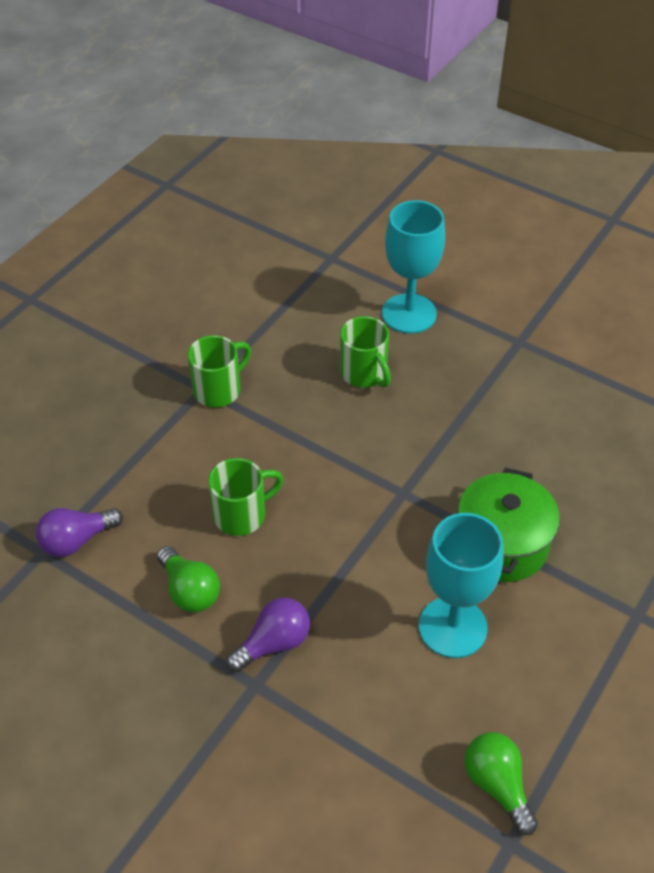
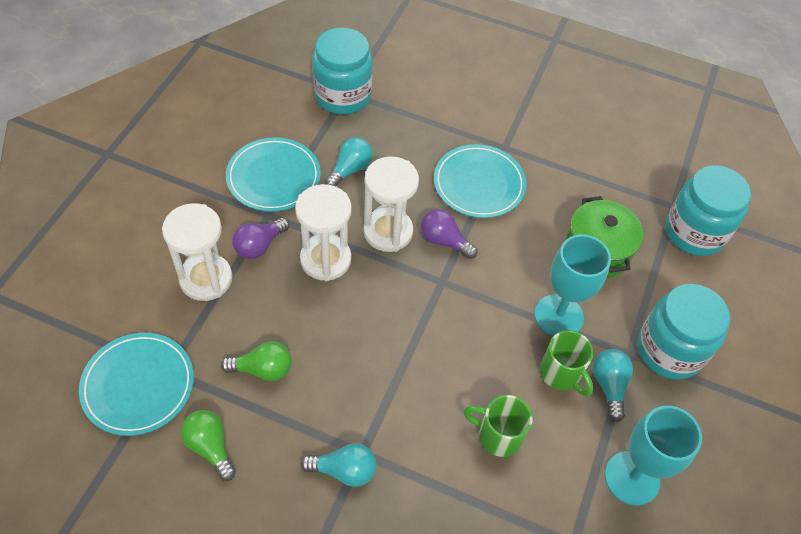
green mug: [188,335,251,407] [208,458,283,536] [340,316,391,388] = 3 -> [464,395,533,457] [540,330,594,396] = 2
turquoise jar: none = 0 -> [312,28,373,115] [637,284,730,379] [665,166,751,256] = 3
turquoise light bulb: none = 0 -> [300,443,377,487] [325,137,373,186] [593,349,633,422] = 3
turquoise plate: none = 0 -> [79,333,194,436] [226,137,321,212] [434,144,526,218] = 3
white hourglass: none = 0 -> [162,203,233,301] [295,184,352,281] [363,156,419,252] = 3

